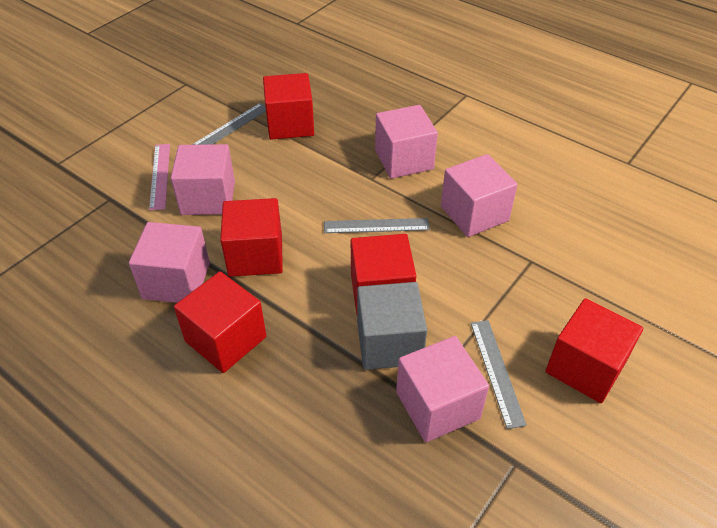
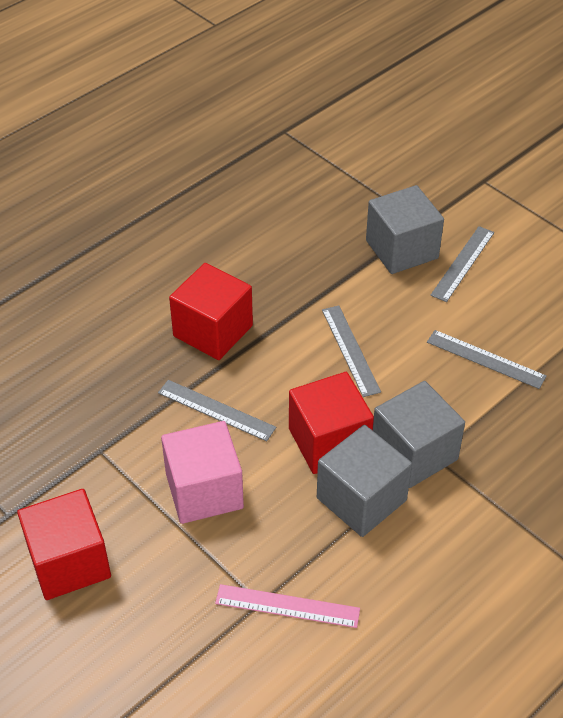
grey cube: [357,282,427,370] = 1 -> [317,425,412,537] [366,185,444,274] [373,381,465,488] = 3
grey ruler: [192,103,266,145] [324,218,430,233] [471,320,527,429] = 3 -> [158,380,276,441] [322,305,381,397] [427,330,547,389] [430,226,494,302] = 4
pink cube: [129,222,210,303] [171,144,235,215] [375,105,438,179] [396,336,489,442] [441,154,517,237] = 5 -> [161,421,244,524] = 1
red cube: [174,271,266,373] [220,198,283,277] [263,73,314,140] [351,234,416,315] [545,298,643,403] = 5 -> [17,489,111,600] [169,263,253,360] [289,372,374,474] = 3

